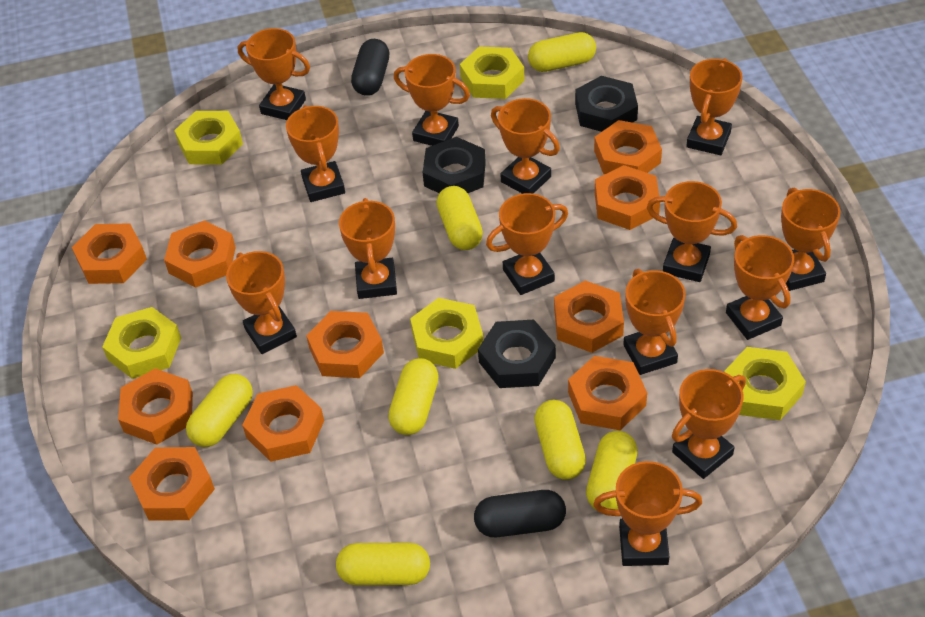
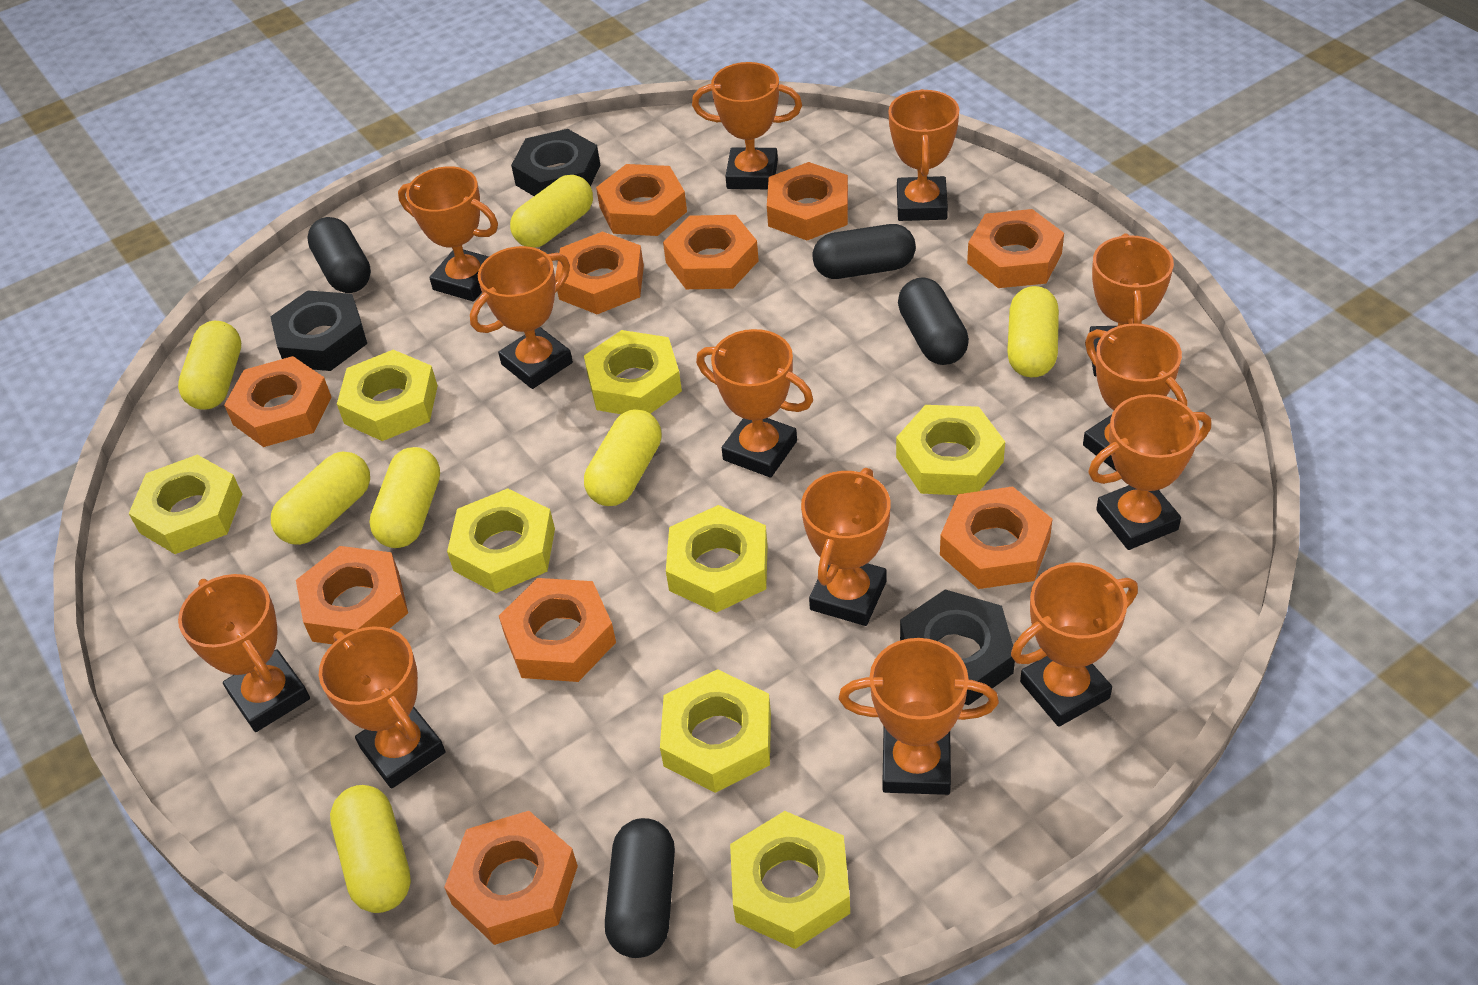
black capsule: [351,39,389,96] [474,490,566,537] = 2 -> [307,217,371,293] [605,818,675,958] [813,224,916,279] [898,277,969,365] = 4
orange trophy: [226,251,297,354] [238,28,310,120] [286,105,345,202] [339,198,397,299] [394,54,470,146] [486,193,568,295] [491,98,560,194] [593,461,702,566] [623,269,686,375] [647,181,737,282] [672,369,746,479] [686,58,743,155] [726,235,794,340] [781,187,840,291] = 14 -> [178,574,310,732] [319,626,446,788] [398,166,498,301] [470,246,573,389] [692,62,802,189] [696,329,813,478] [801,468,890,626] [839,638,999,795] [888,89,959,221] [1011,562,1138,727] [1083,323,1187,471] [1088,394,1211,550] [1089,233,1174,376] = 13
yellow nut: [102,307,181,379] [174,111,243,165] [410,298,483,369] [460,46,525,99] [724,347,806,420] = 5 -> [128,455,242,554] [337,350,438,441] [447,488,555,593] [584,330,682,414] [660,669,771,793] [666,505,768,613] [730,811,850,949] [896,405,1005,495] = 8

